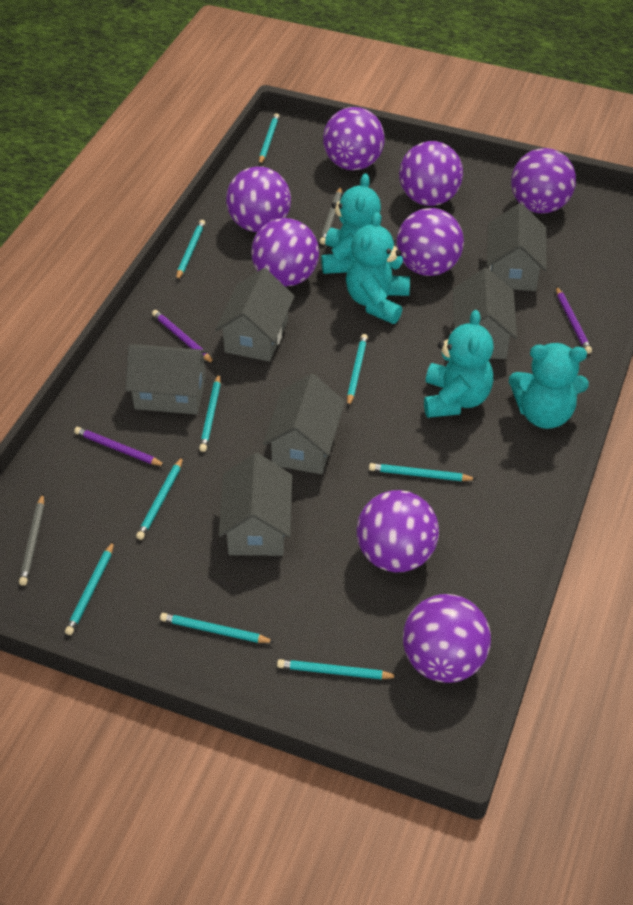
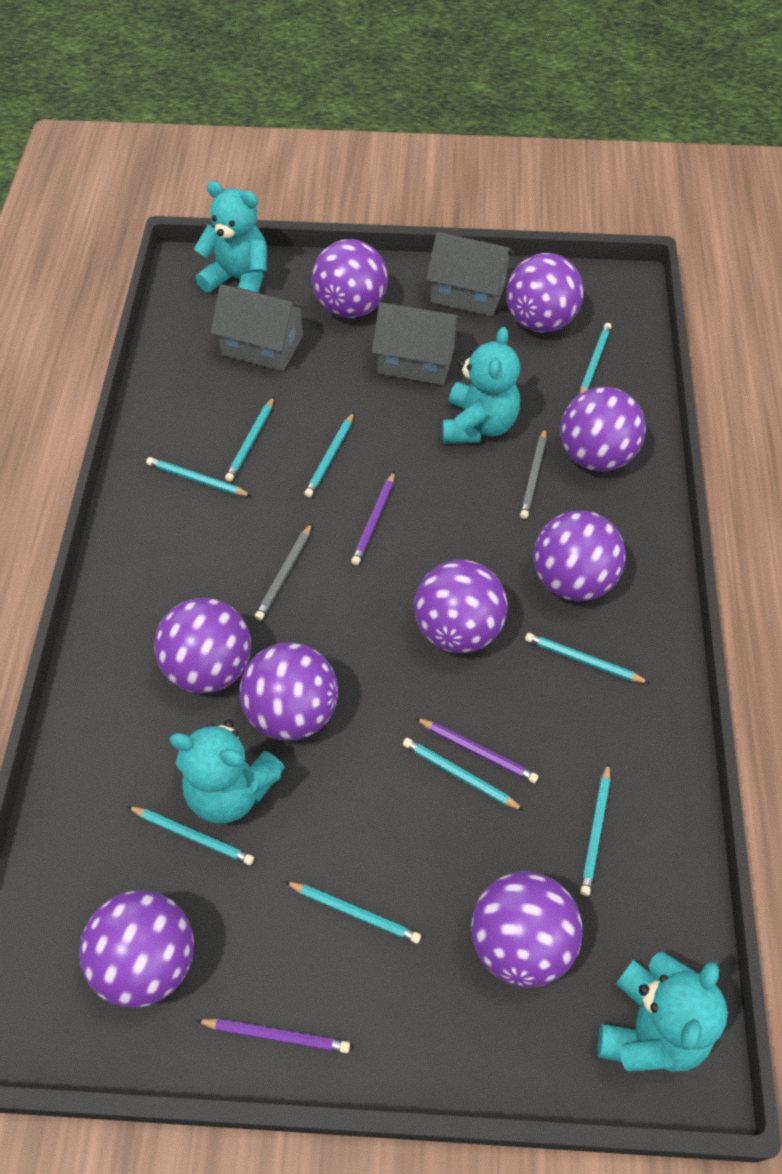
grey house: [125,344,209,414] [215,268,295,362] [218,453,292,556] [263,374,345,474] [453,268,517,359] [487,203,547,291] = 6 -> [210,284,307,371] [372,302,462,385] [426,232,514,316] = 3
purple ball: [226,166,291,232] [251,218,319,287] [323,107,385,170] [357,490,439,572] [396,208,464,276] [399,141,463,206] [403,594,491,683] [511,148,576,214] = 8 -> [79,890,194,1008] [154,598,251,694] [239,642,338,741] [312,239,388,318] [414,560,508,653] [471,871,583,987] [506,253,584,332] [534,511,626,601] [560,387,646,472] = 9

